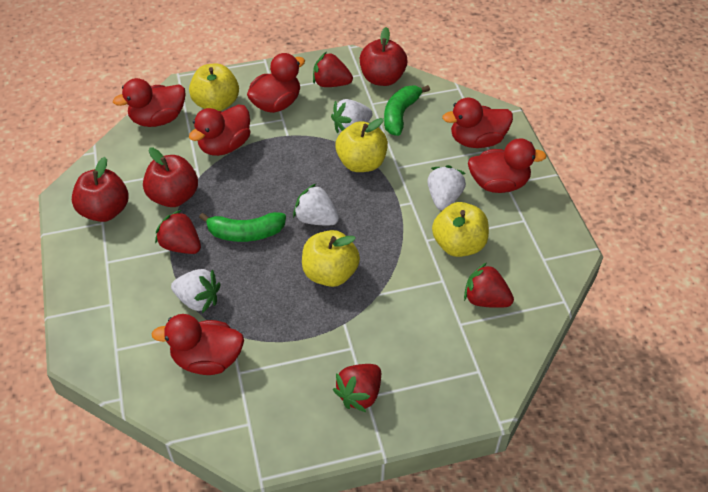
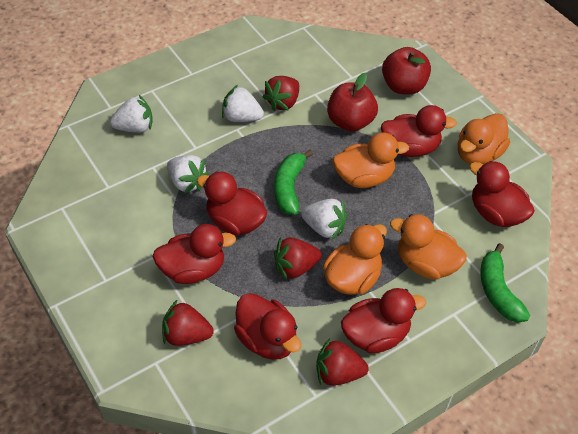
orange duck: none = 0 -> [323,224,387,295] [333,133,409,188] [390,214,467,280] [458,113,510,165] = 4
red apple: [72,157,128,222] [143,148,198,207] [360,27,407,86] = 3 -> [327,73,378,132] [382,47,431,94] = 2
yellow apple: [189,63,239,111] [302,230,360,287] [335,118,388,172] [432,202,489,257] = 4 -> none = 0

